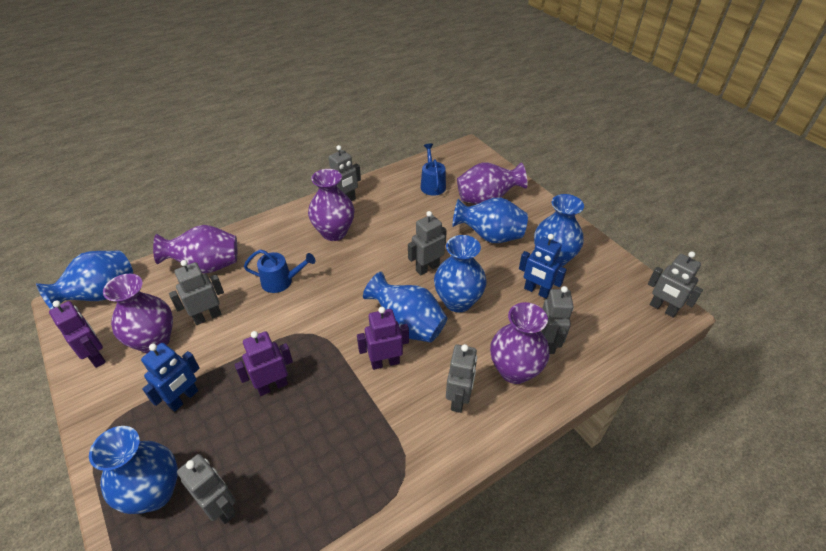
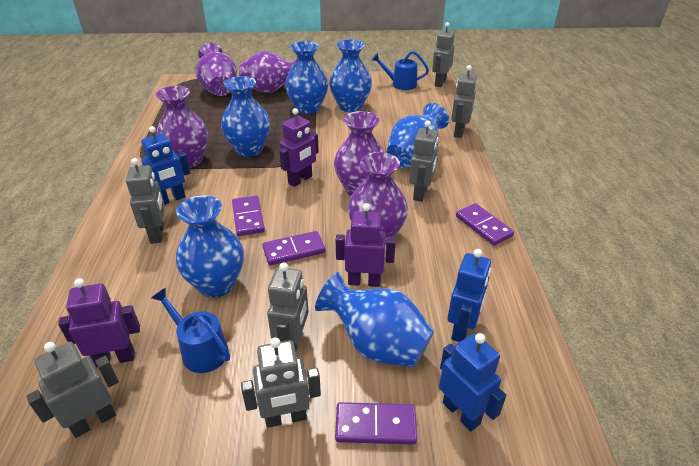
blue robot: [141,343,200,411] [519,234,567,299] = 2 -> [141,126,190,205] [439,333,506,432] [447,249,491,342] = 3
purple domino: none = 0 -> [232,196,265,236] [262,231,326,265] [335,402,417,445] [456,203,514,245] = 4

